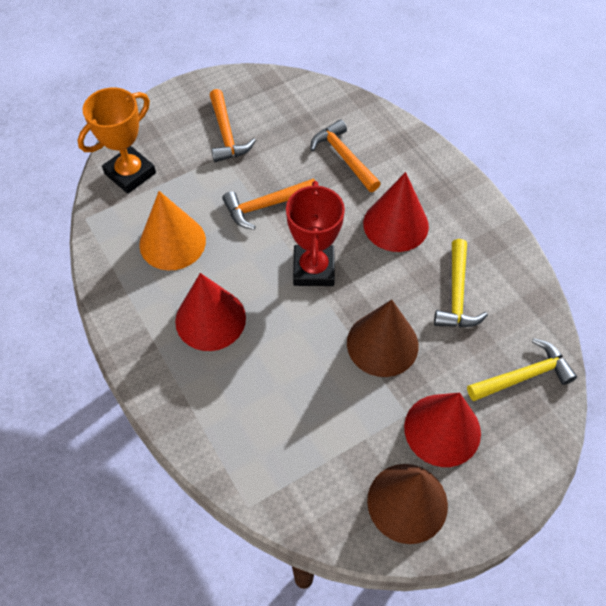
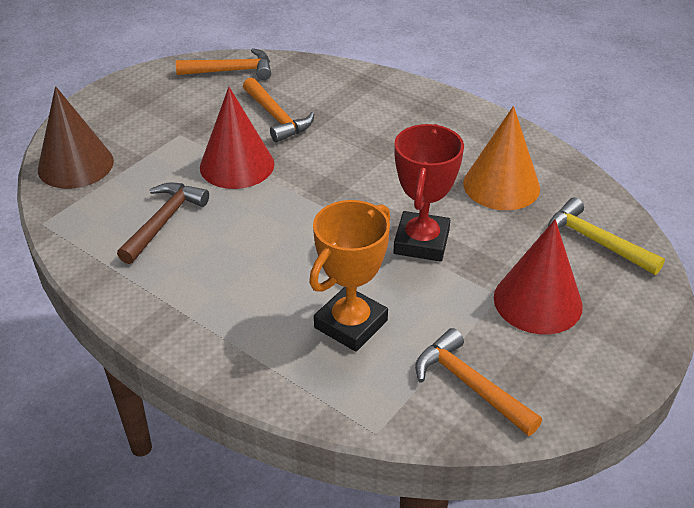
brown cone: [347,300,419,377] [367,464,448,544] = 2 -> [38,86,114,189] = 1
brown hammer: none = 0 -> [117,182,209,264] = 1
red cone: [175,273,246,351] [363,172,429,252] [404,393,481,467] = 3 -> [200,87,274,189] [494,219,583,334] = 2
yellow hammer: [434,239,488,327] [467,338,577,401] = 2 -> [548,198,665,275] = 1

